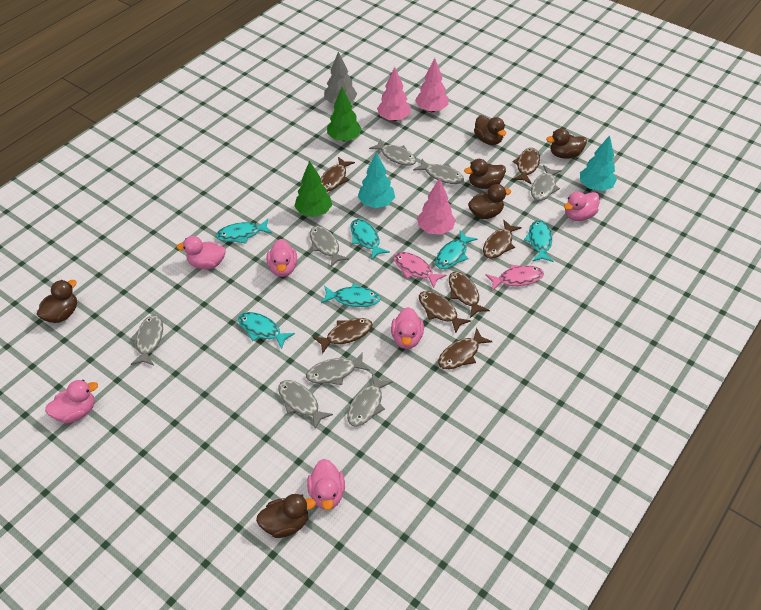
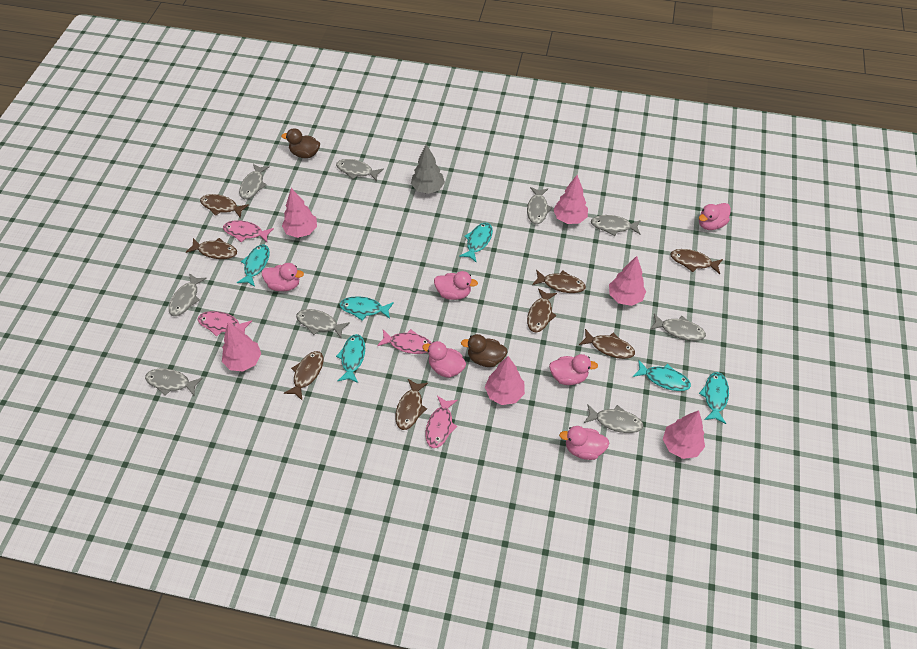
brown duck: [37,280,77,323] [256,494,316,538] [464,159,506,189] [468,184,511,219] [474,115,506,145] [546,128,587,159] = 6 -> [281,128,320,158] [461,334,508,367] = 2
brown fish: [313,318,372,354] [321,157,355,192] [419,291,471,333] [438,328,493,369] [449,272,490,318] [483,220,522,259] [512,148,540,184] = 7 -> [186,238,237,259] [200,194,249,218] [284,351,323,401] [395,379,428,430] [527,288,557,332] [532,270,586,293] [579,329,635,359] [670,249,723,274] = 8
green tree: [294,161,332,217] [327,87,362,141] = 2 -> none = 0
grey fish: [130,315,163,365] [278,380,333,429] [306,352,370,385] [310,226,349,267] [347,373,393,427] [369,139,416,166] [413,159,464,184] [531,165,562,201] = 8 -> [145,368,203,396] [169,273,207,316] [239,164,270,199] [296,309,350,338] [336,159,384,181] [527,187,553,224] [584,404,644,433] [591,215,641,236] [650,313,706,341] = 9
pink fish: [393,252,446,288] [486,264,544,291] = 2 -> [198,311,252,337] [223,220,274,242] [377,329,432,354] [426,396,458,448] = 4
pink tree: [377,67,411,121] [415,58,449,112] [417,178,456,235] = 3 -> [222,322,261,371] [282,188,317,238] [485,356,525,405] [553,175,588,224] [609,256,646,306] [663,410,705,459] = 6
turquoise tree: [358,152,395,208] [580,135,617,191] = 2 -> none = 0

